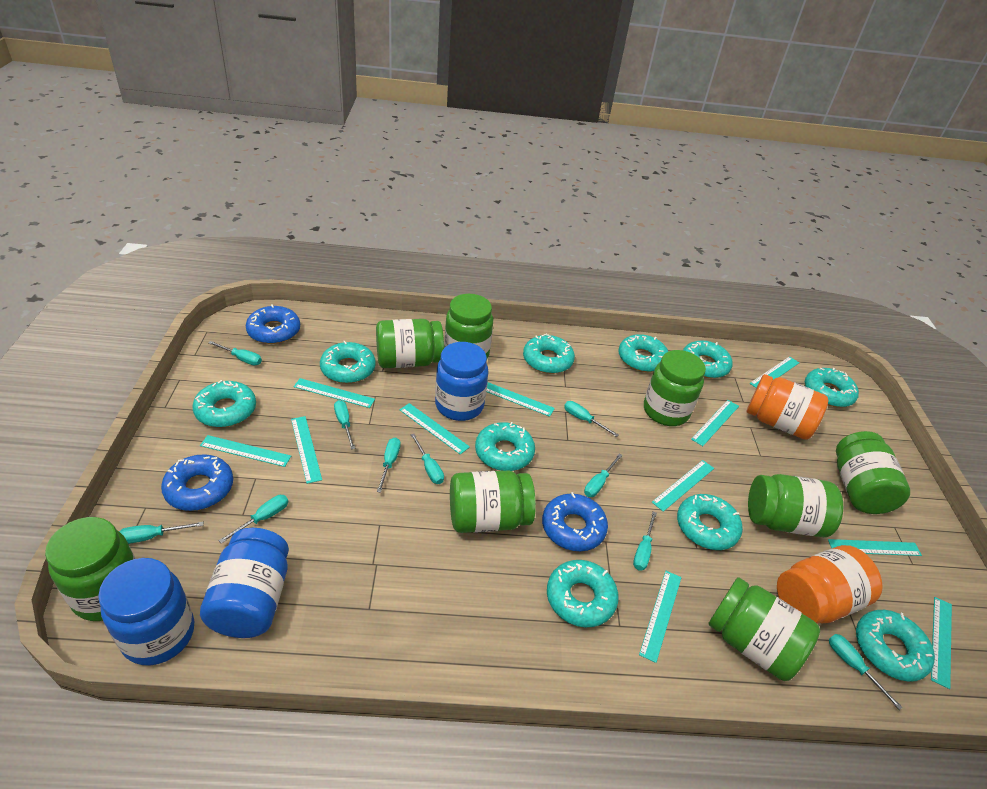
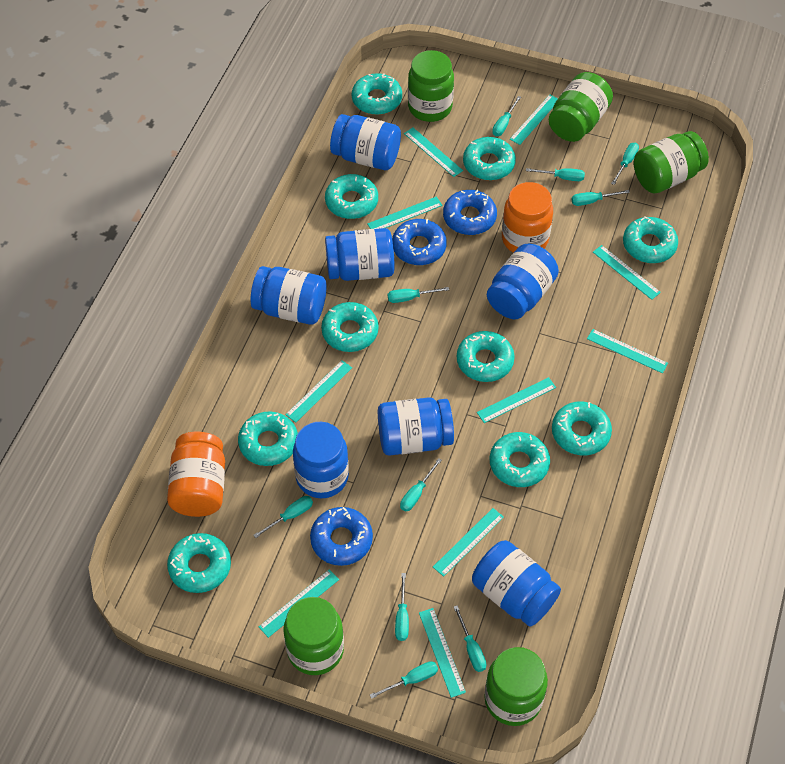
blue jar: [98,558,195,666] [200,528,289,638] [435,342,488,421] = 3 -> [251,266,327,325] [293,422,349,498] [325,228,395,281] [330,114,401,170] [378,397,454,456] [472,540,561,626] [487,244,559,319] = 7
green jar: [45,517,136,621] [376,319,444,368] [444,294,493,359] [450,470,536,533] [644,350,706,426] [709,577,820,681] [748,474,843,537] [836,431,910,514] = 8 -> [283,597,344,675] [408,50,454,122] [484,647,548,726] [549,72,613,142] [634,131,709,194] = 5
turquoise ruler: [200,435,291,467] [291,416,322,484] [294,378,375,408] [400,403,470,455] [487,382,555,417] [639,571,682,663] [652,460,714,512] [691,400,739,446] [750,356,799,388] [828,539,922,556] [931,597,952,689] = 11 -> [259,569,339,638] [285,360,352,423] [367,197,442,229] [404,128,463,177] [419,608,466,698] [433,508,504,577] [477,377,556,423] [510,94,558,145] [587,329,668,373] [593,245,661,300] = 10

